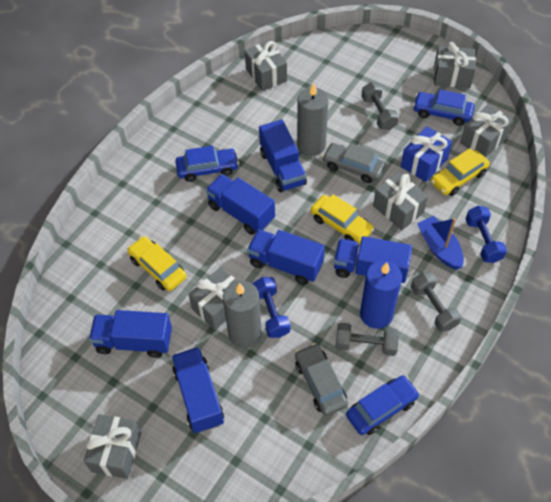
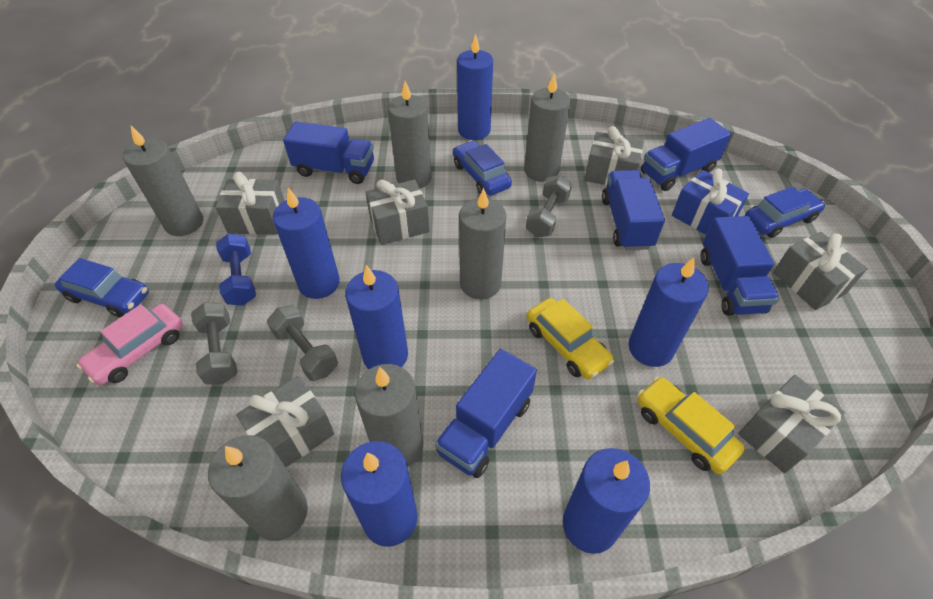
blue boat: [417,216,464,270] = 1 -> none = 0
blue candle: [360,261,402,329] = 1 -> [273,188,340,299] [341,441,418,547] [345,265,408,369] [457,33,493,140] [563,448,650,554] [628,257,709,367] = 6
blue dumbbell: [253,277,290,338] [466,206,507,263] = 2 -> [216,233,256,306] = 1
blue truck: [89,310,172,358] [172,347,224,433] [206,174,275,235] [247,229,325,285] [259,120,307,192] [334,236,412,283] = 6 -> [283,122,374,184] [435,349,537,478] [602,170,665,250] [641,118,731,191] [700,216,780,316] = 5
grey candle: [223,281,262,348] [297,83,329,156] = 2 -> [123,126,203,236] [208,435,308,541] [355,364,423,467] [388,81,432,189] [459,188,507,300] [524,73,571,182] = 6
grey car: [295,343,348,416] [322,143,386,183] = 2 -> none = 0
pink car: none = 0 -> [77,304,183,385] = 1
yellow car: [127,236,187,291] [310,194,374,244] [431,148,490,196] = 3 -> [527,298,614,380] [637,377,745,474] = 2

